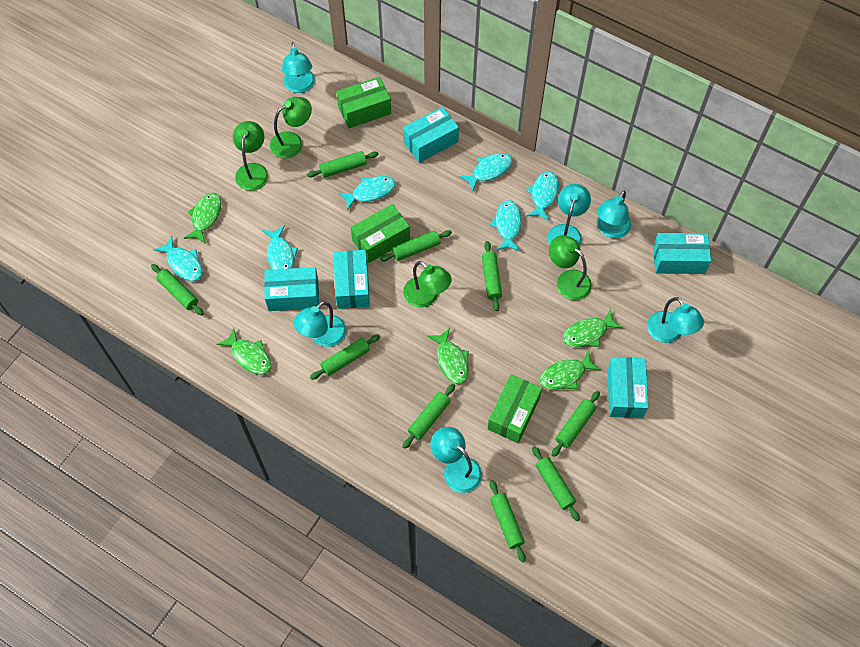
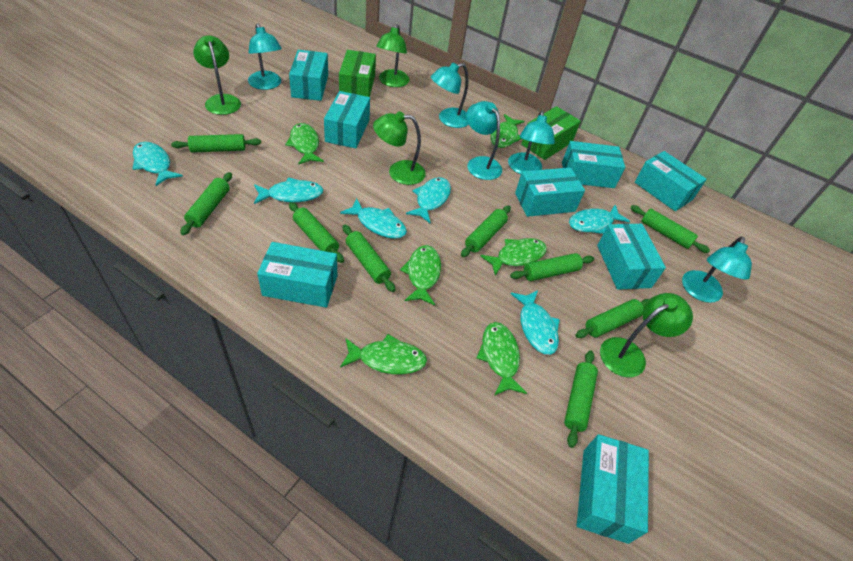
green box: [336,77,391,128] [351,204,410,263] [487,374,542,443] = 3 -> [339,50,376,97] [521,106,581,160] = 2
green fish: [184,193,221,244] [217,328,272,375] [428,328,469,384] [539,350,601,390] [563,309,623,347] = 5 -> [285,123,324,165] [340,334,427,375] [400,245,441,305] [477,322,527,396] [480,238,547,276] [491,114,524,148] = 6
turquoise box: [264,267,319,311] [334,250,370,309] [403,107,459,163] [608,357,648,418] [653,233,711,274] = 5 -> [257,242,337,308] [289,50,328,101] [324,91,370,148] [515,167,585,217] [562,141,625,188] [577,434,649,544] [597,224,666,290] [635,151,707,211] = 8
turquoise lamp: [282,42,315,93] [293,301,346,347] [431,427,482,493] [548,184,591,246] [597,190,631,239] [647,297,704,343] = 6 -> [248,23,282,90] [431,63,469,128] [466,101,502,180] [508,111,555,174] [682,236,752,303] = 5

